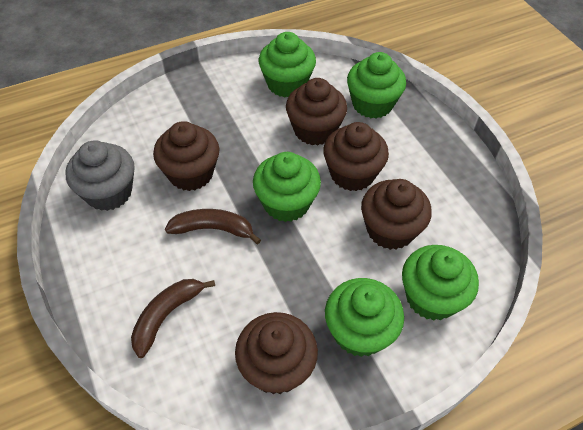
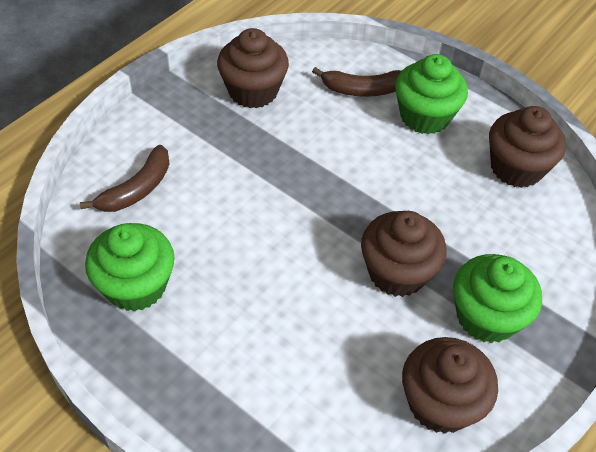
brown cupcake: [153,121,220,191] [235,312,318,394] [286,78,347,146] [323,122,389,191] [361,179,432,250] = 5 -> [217,28,289,108] [361,211,446,297] [402,337,498,434] [489,106,566,188] = 4
green cupcake: [253,152,321,222] [259,32,316,98] [325,278,404,357] [347,52,406,119] [402,245,479,321] = 5 -> [85,223,175,312] [395,54,468,134] [453,254,542,343] = 3
grey cupcake: [65,140,135,211] = 1 -> none = 0

